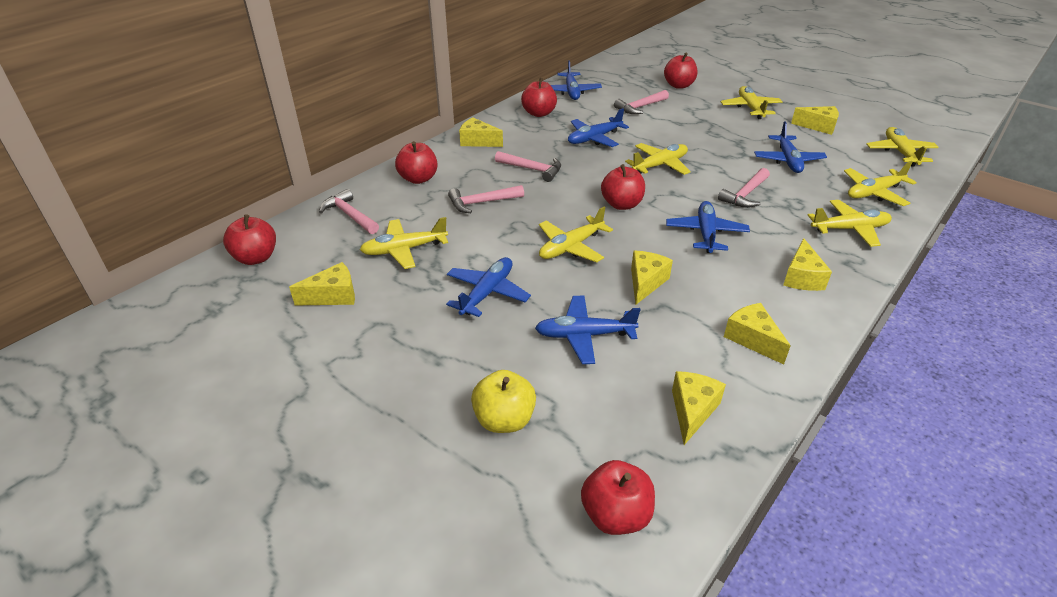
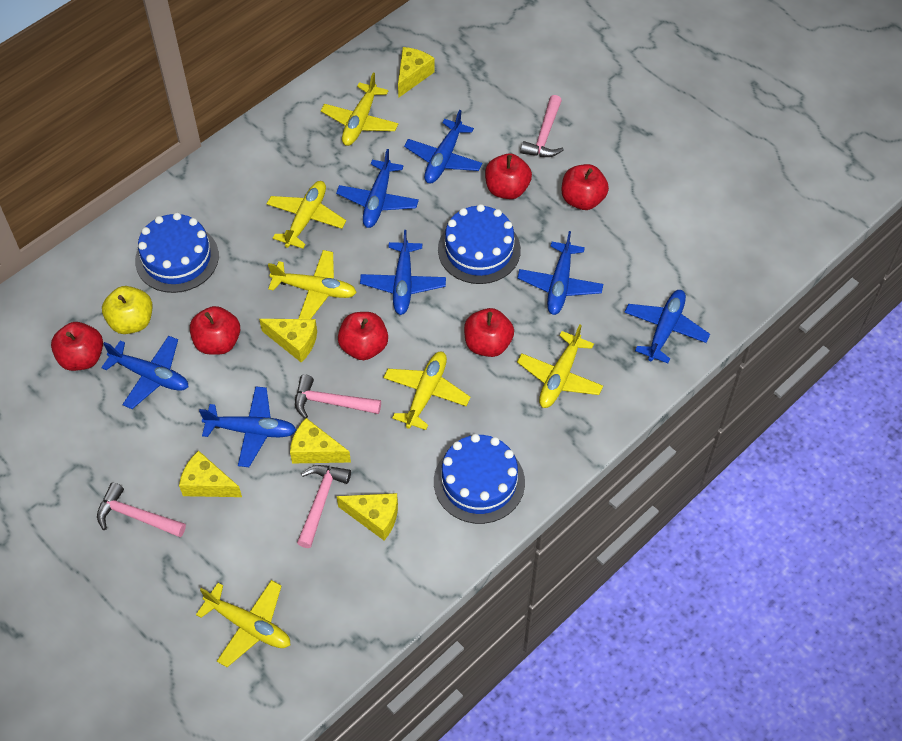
blue cake: none = 0 -> [135,213,219,293] [434,434,525,524] [438,204,521,284] = 3
blue plane: [446,257,531,317] [535,296,641,364] [551,60,602,100] [568,108,629,147] [666,201,750,253] [754,122,827,173] = 6 -> [101,336,188,409] [199,386,296,467] [336,149,419,228] [360,230,446,315] [404,110,482,183] [517,231,603,315] [624,290,710,363] = 7
pink hammer: [319,189,379,234] [448,185,524,213] [495,151,561,182] [614,90,669,114] [718,168,770,208] = 5 -> [97,483,186,537] [295,374,381,419] [297,465,351,548] [520,95,564,157] = 4
yellow cheese: [289,262,355,305] [459,118,503,147] [631,251,673,304] [672,371,726,445] [724,303,791,364] [783,238,832,291] [791,106,839,135] = 7 -> [179,450,242,497] [259,319,317,362] [290,418,351,463] [337,493,398,541] [398,47,435,98] = 5
yellow plane: [360,217,448,269] [539,207,613,263] [625,143,691,175] [721,86,783,119] [808,200,892,247] [844,161,917,206] [867,127,939,166] = 7 -> [196,580,290,667] [267,181,346,249] [268,250,357,319] [321,73,398,146] [383,352,471,430] [517,324,603,408] = 6

